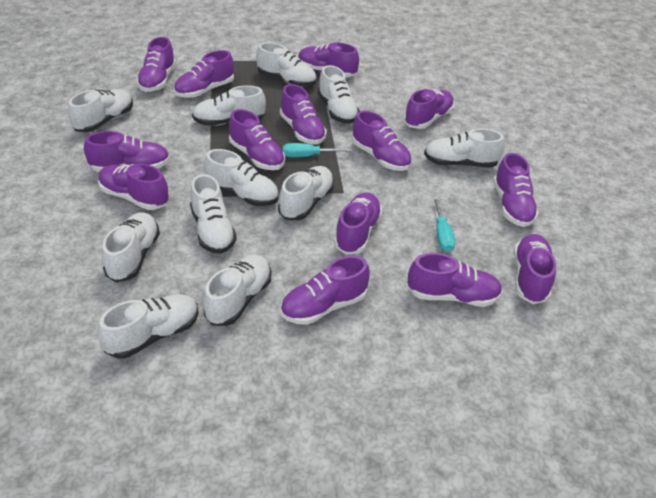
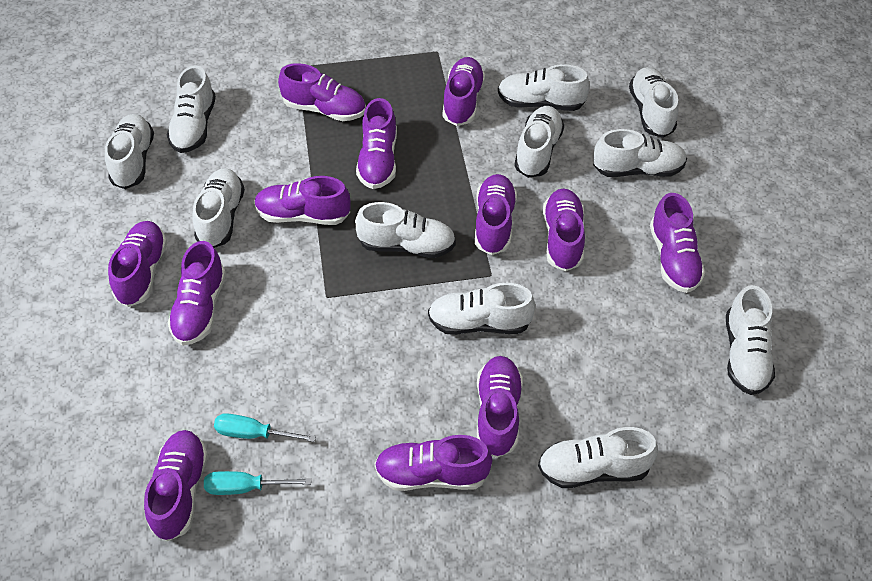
purple shoe: [84,131,170,172] [98,164,169,210] [136,37,176,92] [174,50,234,98] [229,109,285,170] [280,84,327,144] [280,256,370,325] [298,42,359,78] [334,192,382,254] [352,111,412,171] [404,89,454,129] [407,253,502,307] [493,153,539,227] [514,234,556,304] = 14 -> [108,221,167,307] [144,430,208,541] [167,241,226,345] [254,176,351,225] [278,63,366,121] [356,98,397,189] [375,435,492,491] [443,57,485,126] [475,174,517,255] [477,356,523,458] [543,189,585,271] [650,193,705,293] = 12

